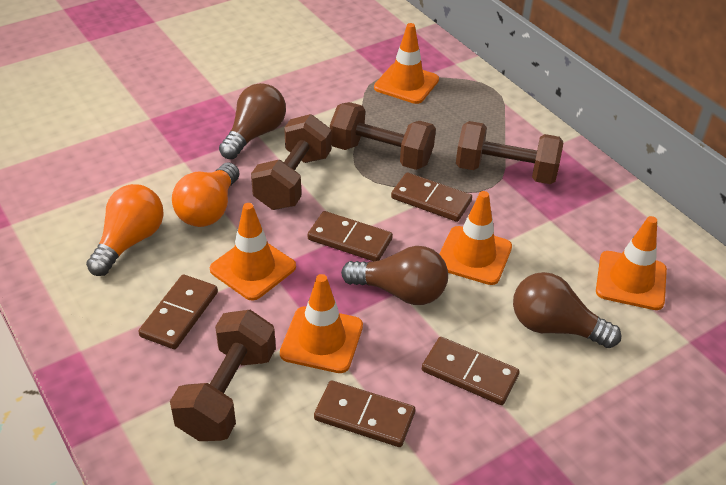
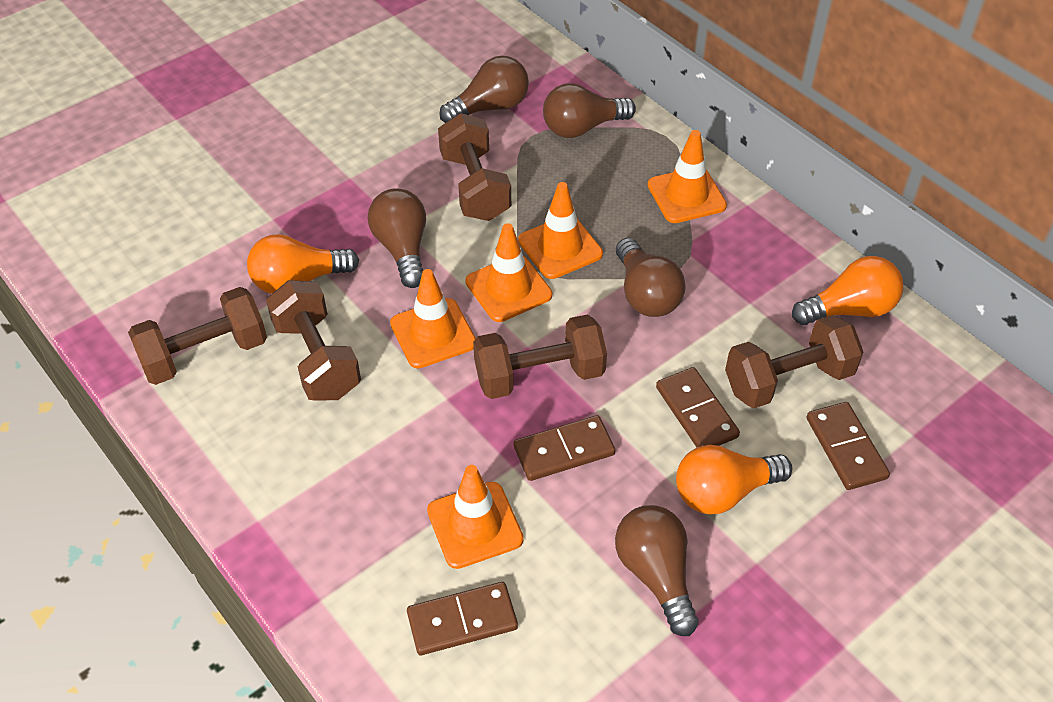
brown domino: [138,274,218,349] [308,211,393,261] [314,381,415,447] [391,172,472,222] [422,337,519,405] = 5 -> [407,582,518,655] [514,415,615,481] [656,367,740,447] [807,402,890,490] = 4
brown dumbbell: [170,310,276,441] [251,114,331,210] [330,102,436,170] [456,121,563,184] = 4 -> [128,287,267,385] [266,280,361,401] [438,113,511,221] [473,315,607,399] [725,315,863,408] = 5
brown light bulb: [219,83,286,159] [341,246,448,305] [513,272,621,348] = 3 -> [367,188,426,288] [439,56,529,123] [543,83,636,138] [615,505,699,636] [616,238,686,317] = 5
orange light bulb: [86,184,164,276] [172,163,240,227] = 2 -> [247,234,359,294] [676,445,792,515] [792,256,903,325] = 3

